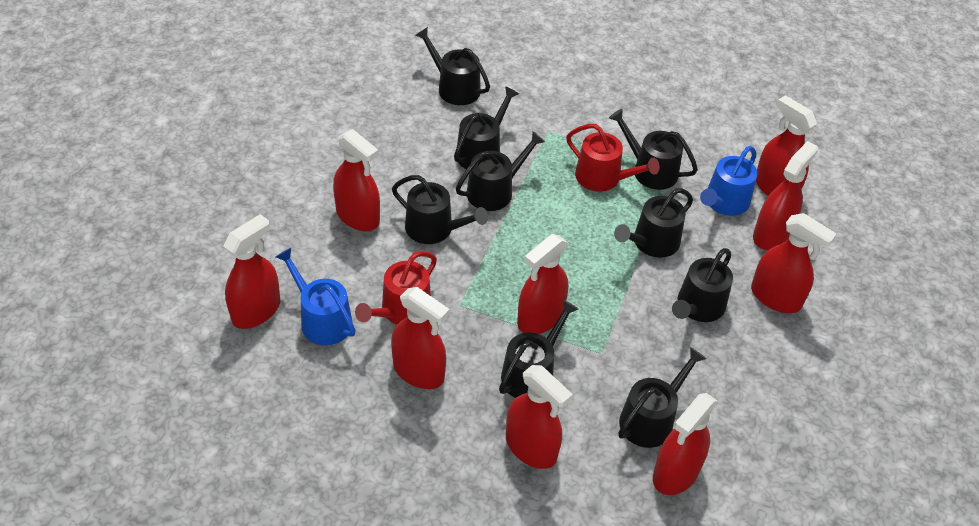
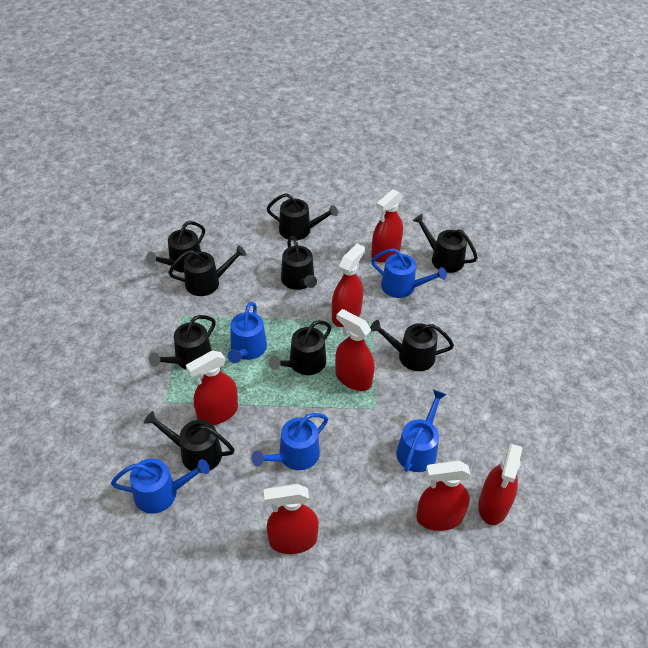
blue watering can: [276,248,356,345] [700,146,757,216] = 2 -> [111,458,210,514] [228,302,267,363] [251,413,328,470] [371,248,447,298] [396,389,447,472] = 5
red spray bottle: [223,214,280,329] [333,129,380,231] [391,287,449,389] [506,365,573,469] [517,234,568,334] [653,393,717,495] [751,213,837,313] [753,141,818,250] [756,95,817,196] = 9 -> [186,350,238,425] [264,484,319,554] [332,243,365,327] [335,309,375,391] [371,189,403,263] [417,461,471,531] [478,444,522,525] = 7
red watering can: [355,251,437,325] [566,124,660,192] = 2 -> none = 0

